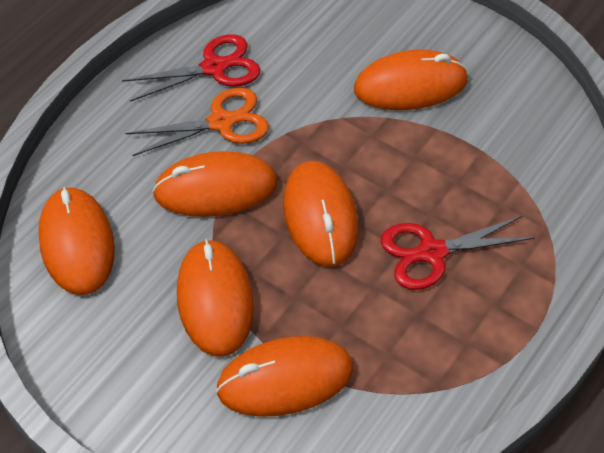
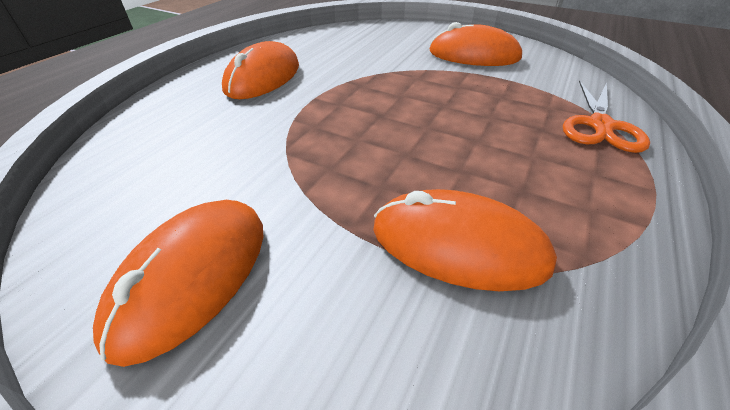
orange mouse: [38,186,115,295] [152,151,278,217] [177,239,254,357] [216,336,353,417] [283,161,358,267] [354,50,468,110] = 6 -> [93,200,263,367] [222,41,299,99] [373,189,557,291] [429,22,522,66] = 4
red scissors: [122,34,260,102] [381,216,534,290] = 2 -> none = 0

